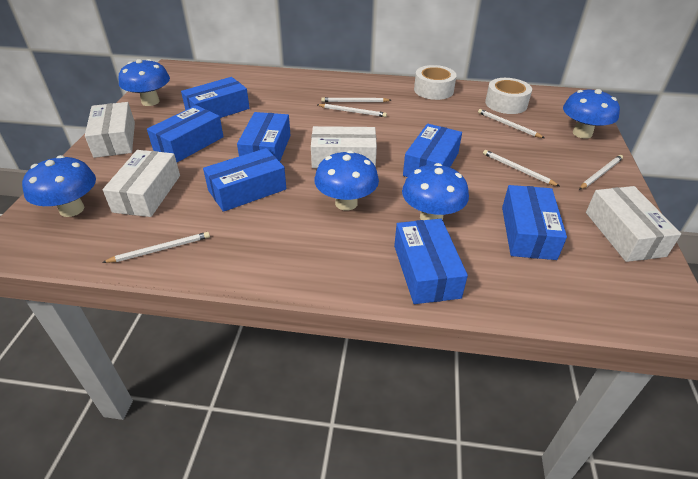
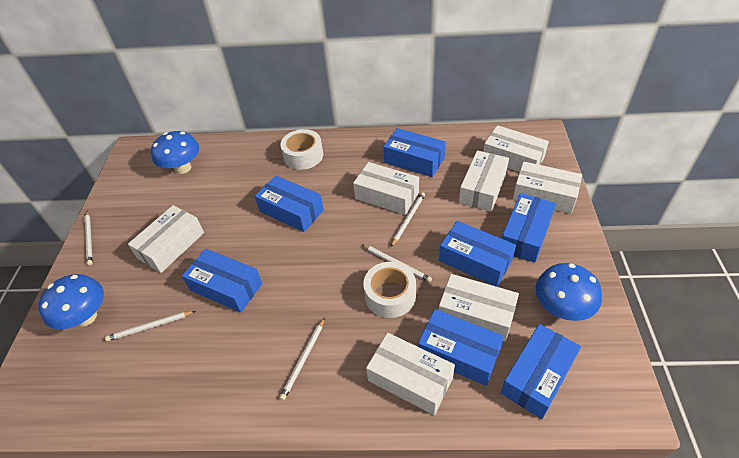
blue mushroom: [22,155,96,217] [118,59,170,106] [314,150,379,211] [402,163,469,220] [563,89,620,139] = 5 -> [38,274,104,329] [151,131,199,174] [536,263,602,321] = 3
white box: [85,102,135,158] [103,150,180,217] [311,126,377,168] [586,186,681,262] = 4 -> [128,205,204,273] [353,162,419,215] [366,333,455,415] [439,274,519,341] [459,150,509,212] [483,125,549,172] [513,162,582,214] = 7
white pencil: [102,232,210,263] [317,104,387,117] [321,97,391,102] [478,109,544,138] [483,150,559,186] [579,155,623,190] = 6 -> [85,211,93,265] [105,311,195,341] [280,318,325,400] [361,244,432,282] [391,192,425,247] = 5

